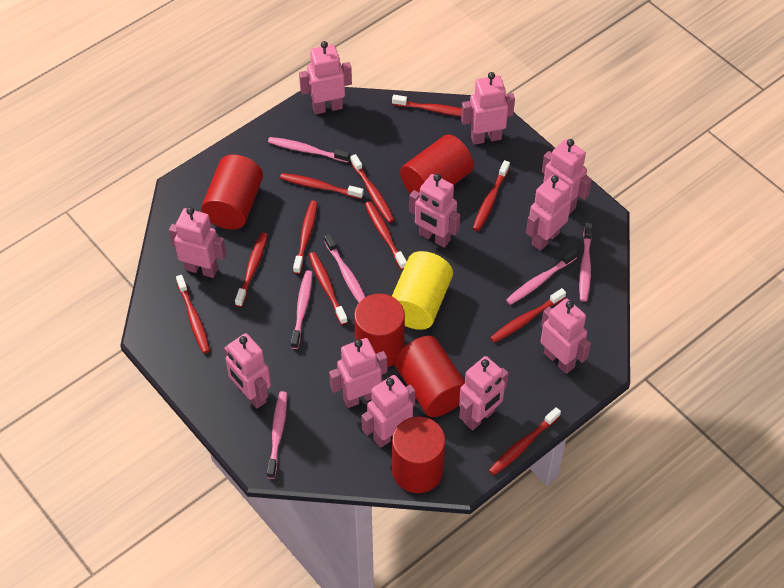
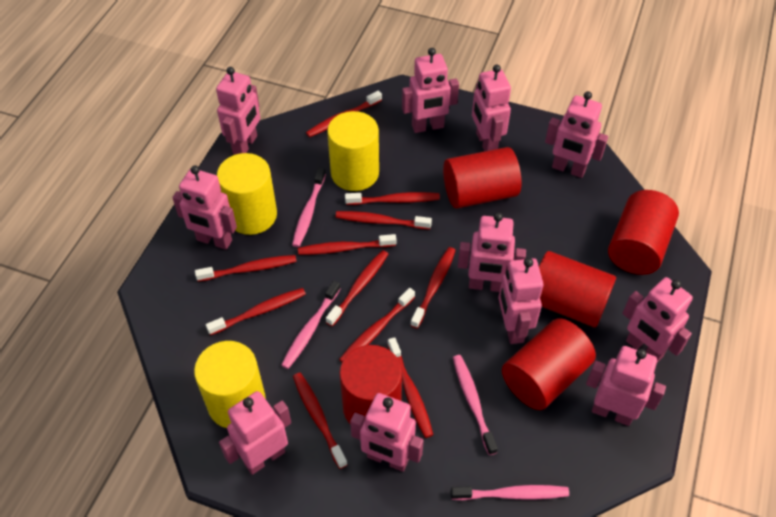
pink toothbrush: [267,391,287,479] [268,137,350,162] [291,270,313,349] [324,234,365,303] [506,249,578,305] [579,222,592,302] = 6 -> [281,281,340,369] [292,167,326,247] [451,485,569,500] [453,355,498,455] = 4
yellow cylinder: [392,251,453,330] = 1 -> [194,341,266,428] [217,153,277,235] [327,111,379,191] = 3

